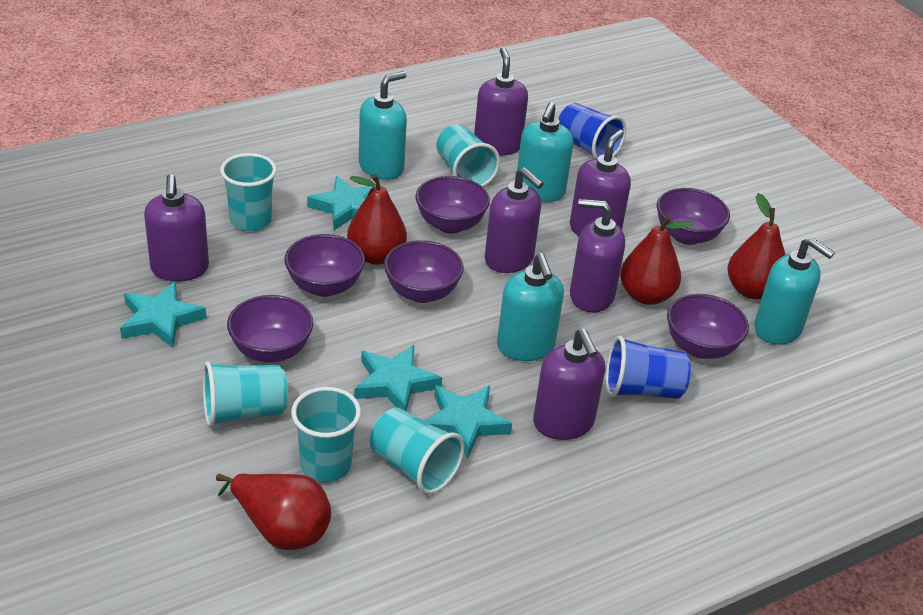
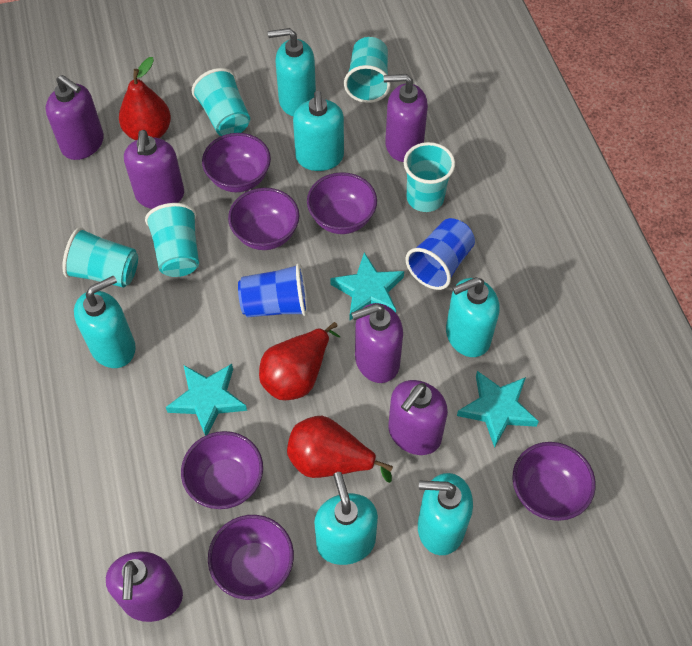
red pear: [216,474,331,550] [347,174,407,265] [620,215,694,305] [728,193,785,299] = 4 -> [119,57,171,140] [259,322,340,400] [287,416,393,483] = 3
turquoise soap dispenser: [359,71,407,180] [497,253,564,361] [517,102,574,202] [754,237,835,345] = 4 -> [74,276,136,368] [268,28,316,116] [293,91,344,171] [314,472,378,565] [418,473,473,555] [446,277,500,357] = 6
turquoise star: [120,281,206,348] [307,176,376,230] [354,345,442,411] [425,385,512,458] = 4 -> [166,364,247,436] [330,253,404,320] [457,371,539,448] = 3

